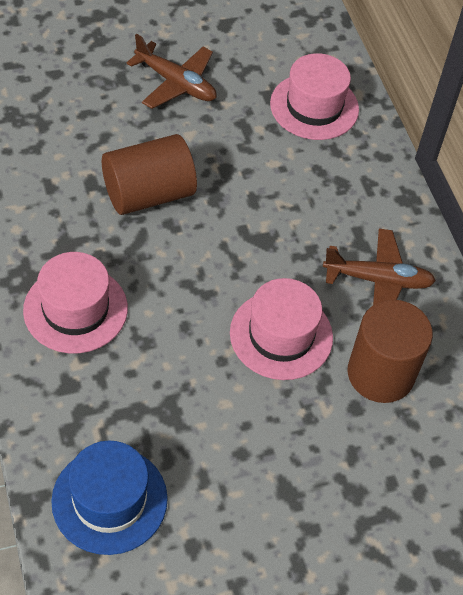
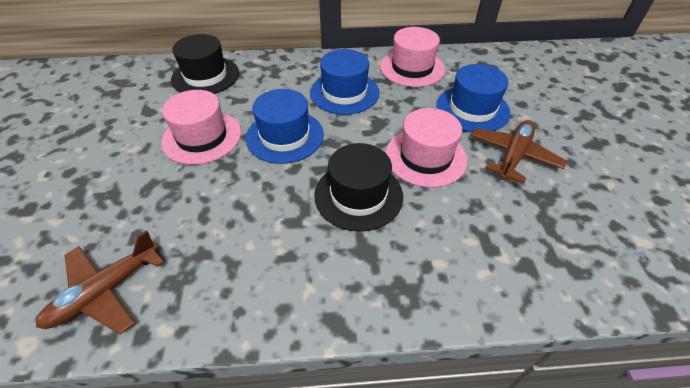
black hat: none = 0 -> [171,34,239,94] [314,143,403,232] = 2
blue hat: [51,441,168,555] = 1 -> [246,89,324,164] [310,49,380,115] [436,64,511,132] = 3
brown cylinder: [102,134,197,215] [348,300,433,403] = 2 -> none = 0

